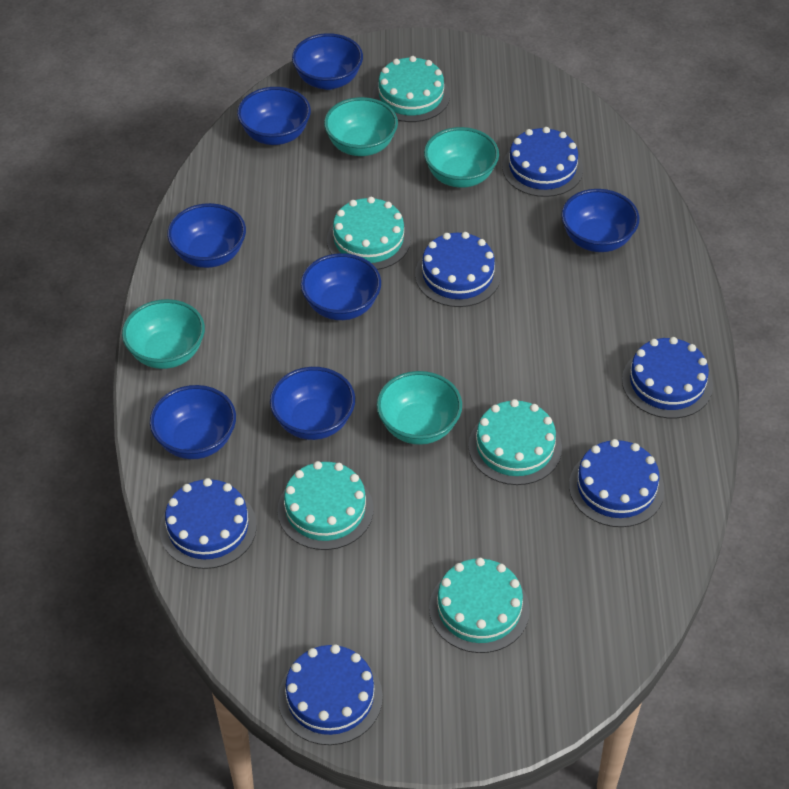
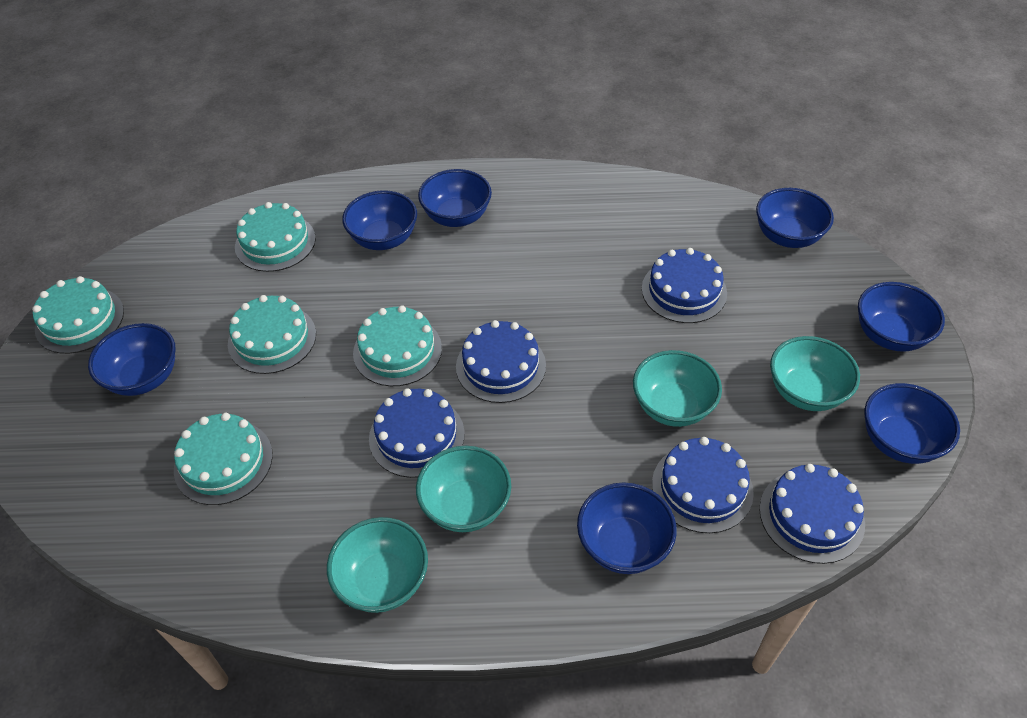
blue cake: [160,478,257,569] [278,644,383,745] [415,232,501,307] [502,127,583,197] [569,439,664,527] [622,337,713,418] = 6 -> [369,388,465,478] [456,320,546,403] [642,248,727,323] [652,437,754,533] [759,464,865,564] = 5

